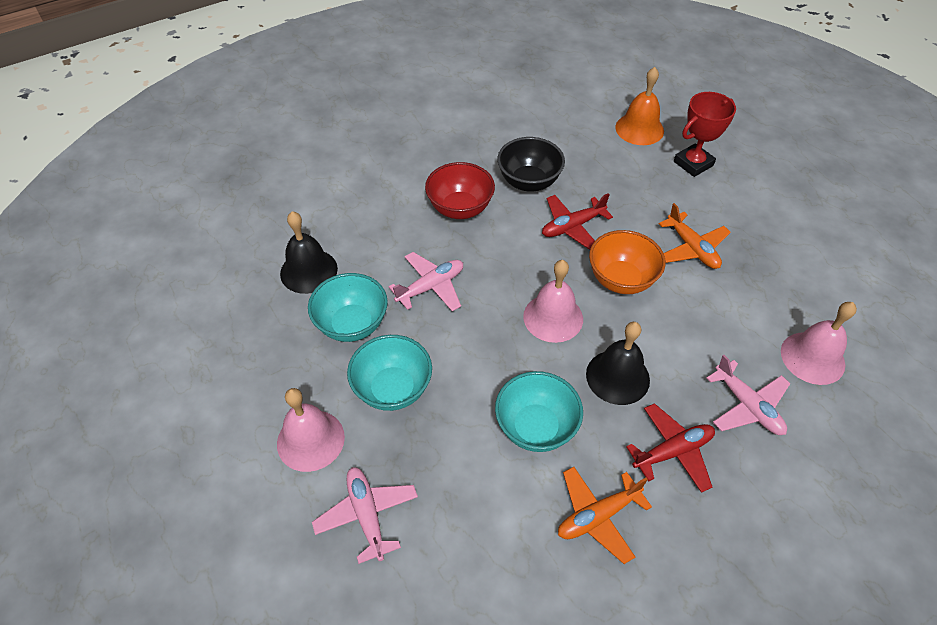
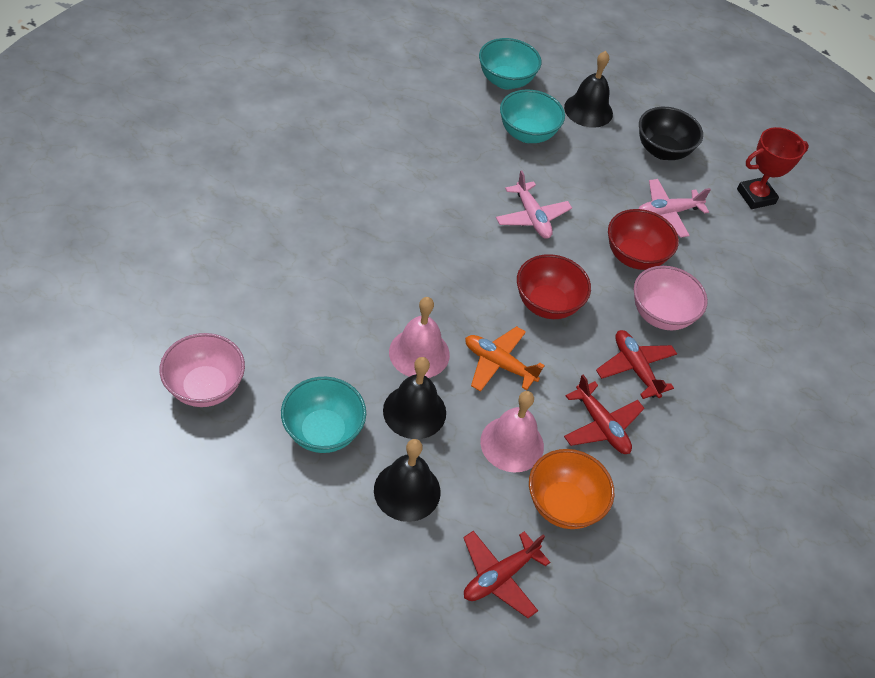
black bell: [280,211,338,294] [586,322,650,405] = 2 -> [374,439,441,522] [383,357,446,439] [564,51,613,128] = 3
orange bell: [615,67,664,145] = 1 -> none = 0
orange plane: [558,467,652,564] [659,203,731,269] = 2 -> [465,326,545,392] = 1
pink bell: [277,388,345,472] [523,260,583,343] [781,302,857,385] = 3 -> [389,297,450,378] [480,391,544,473] = 2
pink bowl: none = 0 -> [159,333,245,407] [634,266,708,330] = 2
pink plane: [312,467,418,564] [389,252,463,311] [707,355,790,435] = 3 -> [496,170,572,239] [638,179,711,238] = 2
red bowl: [425,162,495,219] = 1 -> [517,254,591,319] [608,209,679,270] = 2
red plane: [542,193,613,250] [626,403,715,493] = 2 -> [463,531,550,618] [564,375,644,454] [596,330,677,399] = 3

